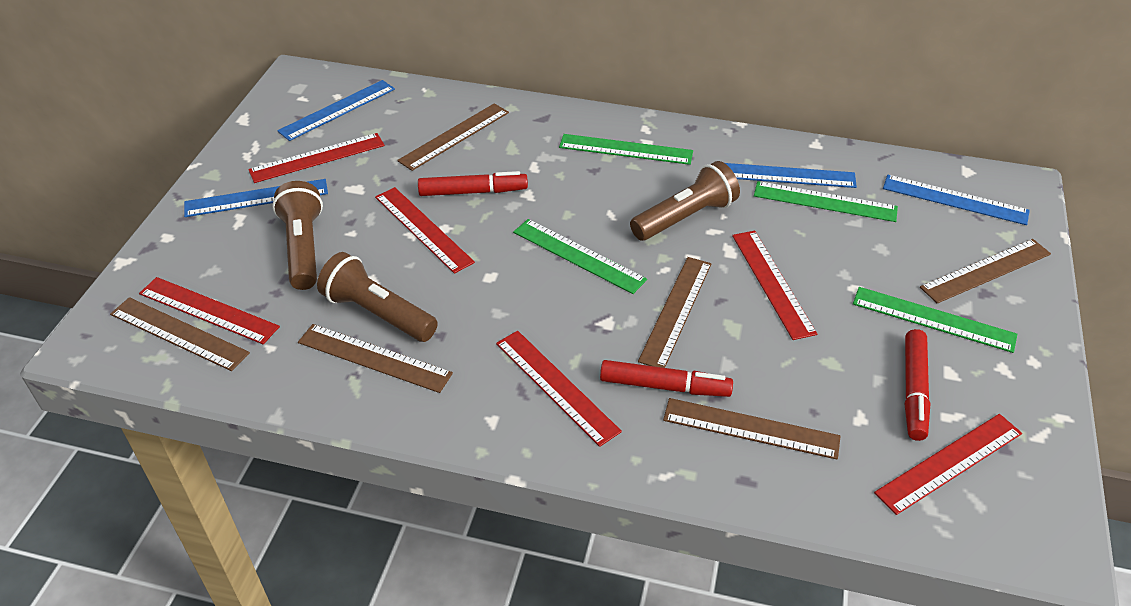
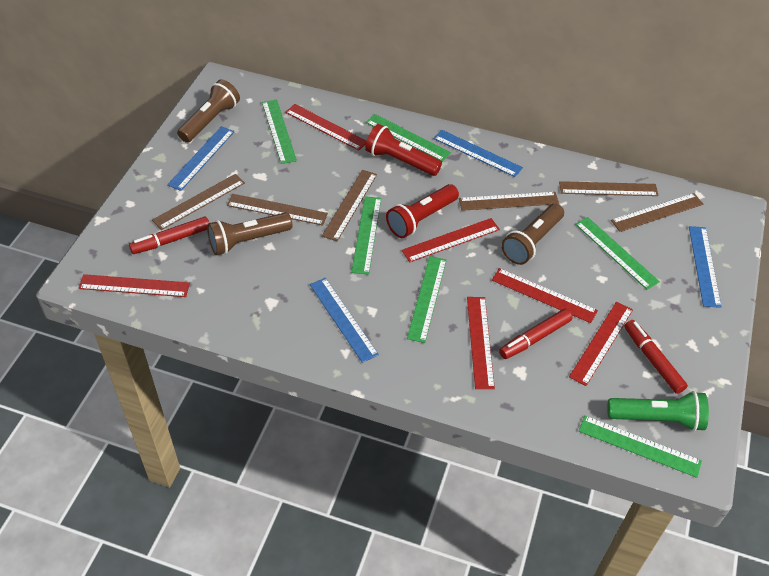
green flashlight: none = 0 -> [607,391,709,431] = 1
green ruler: [513,219,647,294] [559,134,693,165] [754,181,898,222] [853,287,1017,353] = 4 -> [262,100,297,164] [351,196,381,275] [366,114,451,162] [407,256,447,343] [575,217,660,290] [579,415,702,478] = 6
red flashlight: none = 0 -> [365,124,442,176] [386,184,459,238] = 2

